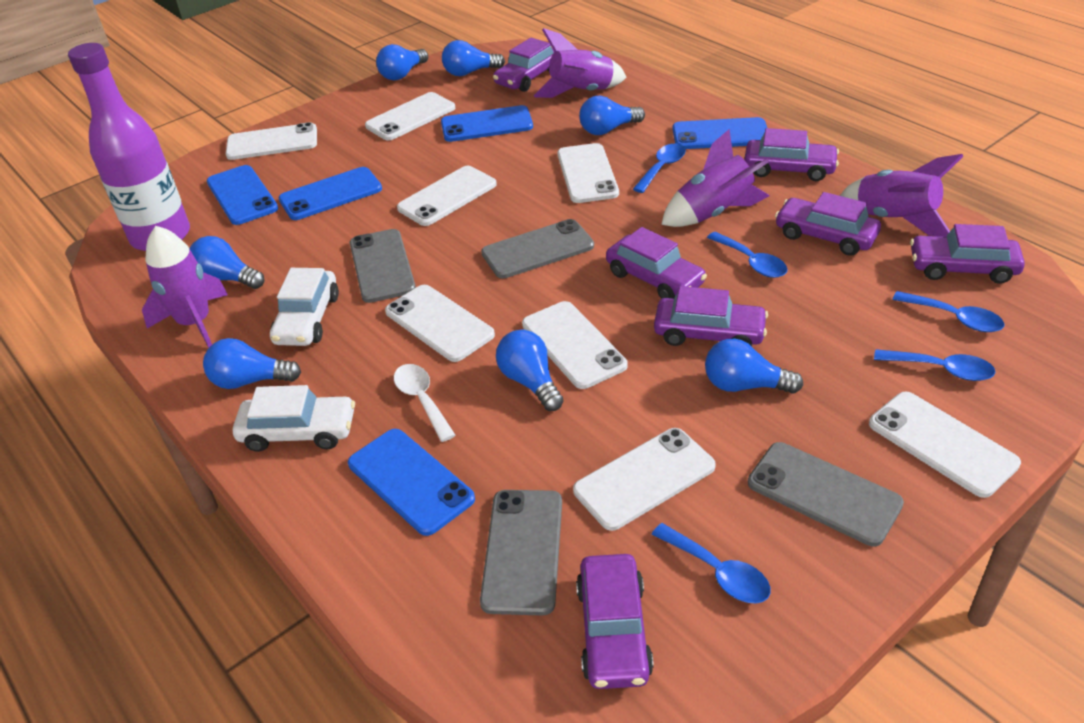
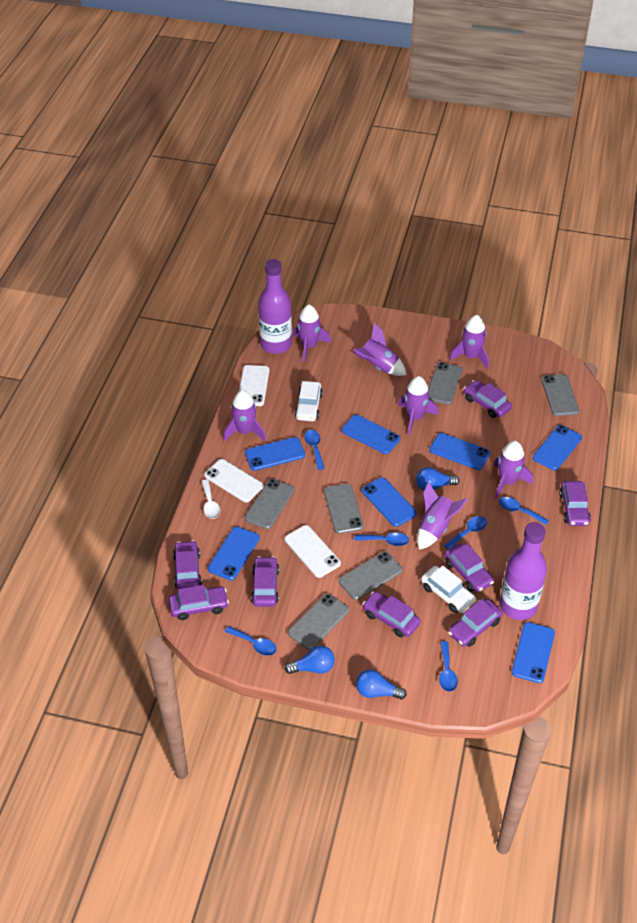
blue light bulb: [189,236,264,289] [203,338,301,389] [376,44,428,80] [442,40,505,76] [496,330,564,411] [579,96,645,135] [705,339,803,394] = 7 -> [284,646,335,674] [356,670,407,699] [416,467,460,491] = 3
blue phone: [207,165,278,225] [278,167,382,220] [348,429,475,536] [441,105,533,142] [672,117,767,149] = 5 -> [208,526,260,580] [245,437,305,471] [342,415,400,454] [362,477,417,527] [429,433,490,470] [512,622,555,683] [533,425,582,470] = 7
blue spoon: [633,143,686,193] [652,523,771,603] [707,232,788,278] [874,349,995,381] [892,291,1004,332] = 5 -> [225,626,277,656] [304,430,325,470] [354,532,409,546] [439,641,458,692] [444,516,487,549] [499,497,549,525] = 6
grey phone: [350,229,416,303] [480,490,562,616] [481,219,594,279] [748,442,904,546] = 4 -> [245,479,294,529] [288,593,349,650] [324,484,364,534] [339,551,403,600] [428,362,463,405] [541,374,579,416] = 6
purple bottle: [68,43,190,251] = 1 -> [258,259,292,354] [500,522,547,620] = 2
purple car: [493,38,554,92] [576,554,654,689] [606,227,707,299] [654,286,768,346] [744,128,839,181] [775,192,881,256] [910,224,1025,284] = 7 -> [169,585,229,620] [173,540,202,589] [251,556,279,607] [363,592,421,638] [445,543,494,592] [448,599,502,647] [463,380,512,418] [559,481,591,526] = 8
purple rocket: [142,226,228,348] [534,28,626,98] [661,129,770,227] [840,154,963,237] = 4 -> [223,390,266,441] [293,305,331,362] [353,323,406,376] [398,376,438,435] [417,481,468,550] [449,315,489,369] [494,441,533,499] = 7
white phone: [226,122,317,160] [365,92,455,141] [385,285,495,362] [397,166,497,226] [522,301,628,389] [557,143,619,203] [573,428,716,531] [869,391,1021,498] = 8 -> [204,459,264,502] [239,365,270,406] [285,525,341,578] = 3

